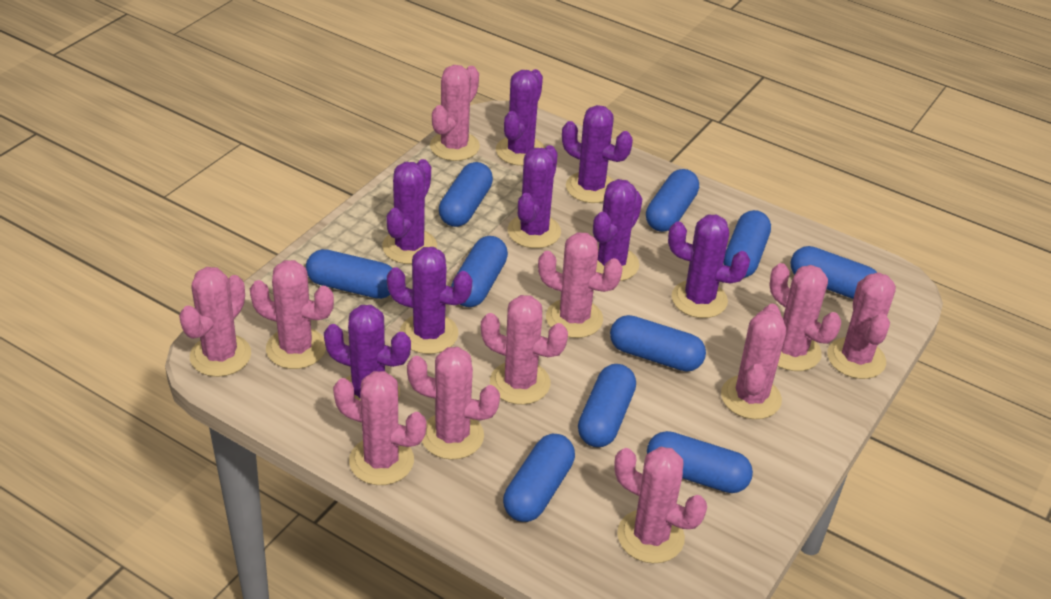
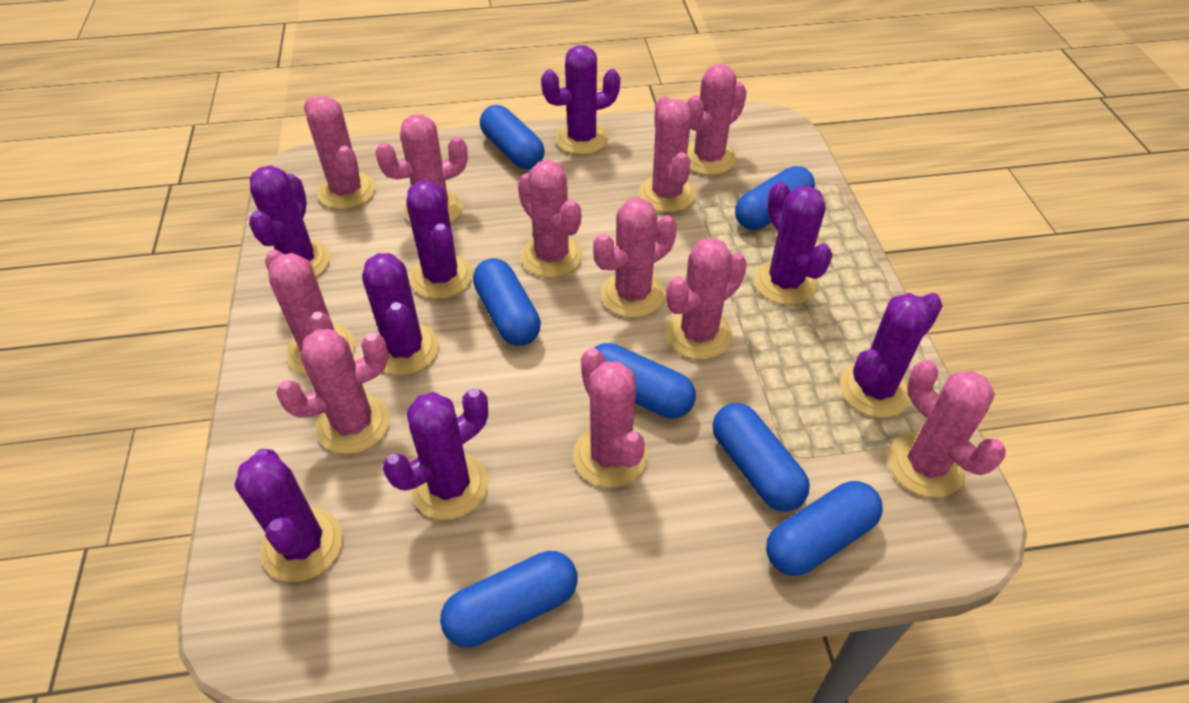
blue capsule: [306,249,392,299] [439,162,493,227] [451,236,508,307] [503,434,575,522] [578,364,636,447] [610,315,706,372] [646,169,699,232] [647,431,753,493] [723,210,771,278] [790,246,877,299] = 10 -> [440,551,577,648] [473,258,541,346] [480,105,545,169] [594,343,696,418] [713,403,810,512] [735,166,815,230] [766,481,883,576] = 7

